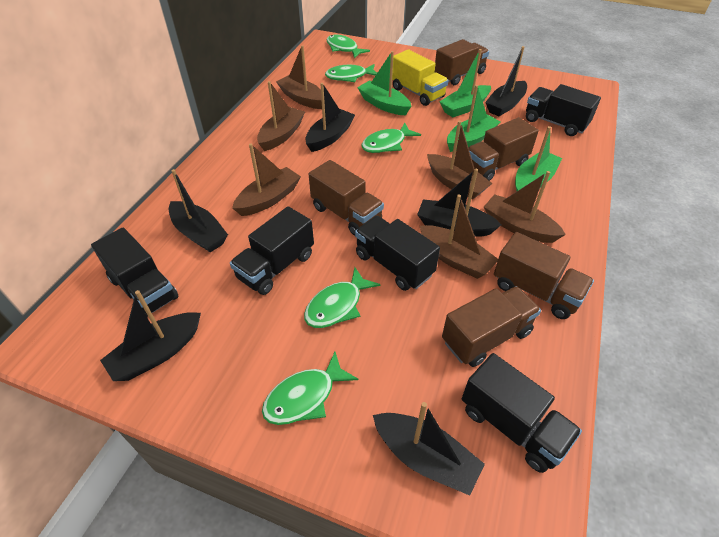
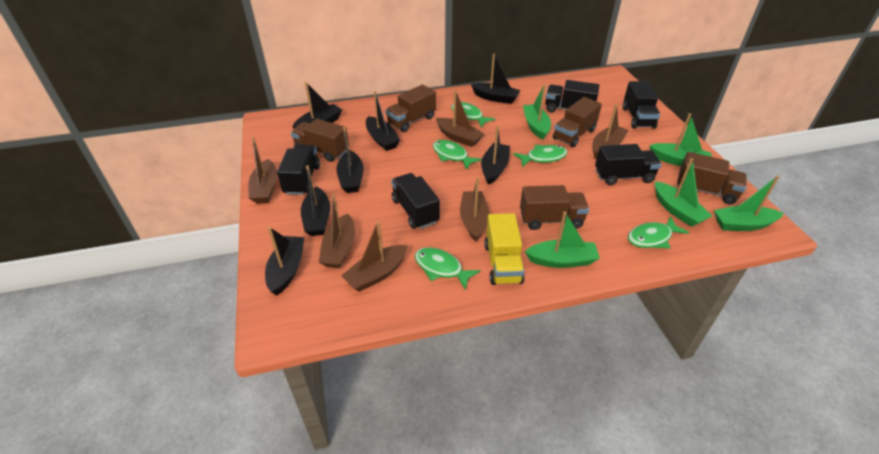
black boat: [100,290,201,381] [169,169,228,252] [305,83,355,152] [373,402,485,496] [417,169,501,237] [485,46,527,116] = 6 -> [265,227,305,296] [292,82,342,129] [301,165,331,236] [336,127,364,193] [366,91,400,151] [471,54,521,104] [481,125,510,185] = 7
green boat: [357,51,411,115] [440,49,491,117] [447,85,500,152] [515,126,562,191] = 4 -> [523,84,551,140] [525,211,600,268] [649,113,712,166] [655,158,712,227] [714,176,784,231] = 5

